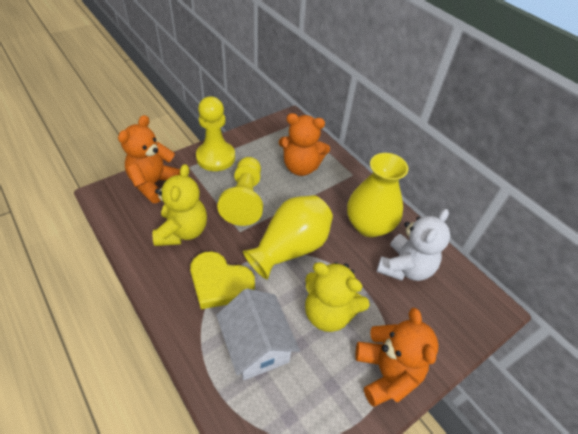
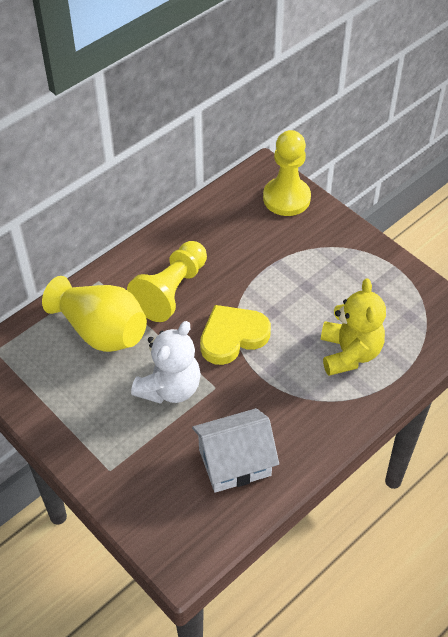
orange teddy bear: [118,115,180,203] [279,113,330,176] [355,308,439,407] = 3 -> none = 0
yellow teddy bear: [152,164,207,246] [305,262,370,332] = 2 -> [321,279,386,376] = 1
yellow vase: [243,195,333,280] [347,153,409,237] = 2 -> [42,276,147,352] = 1

